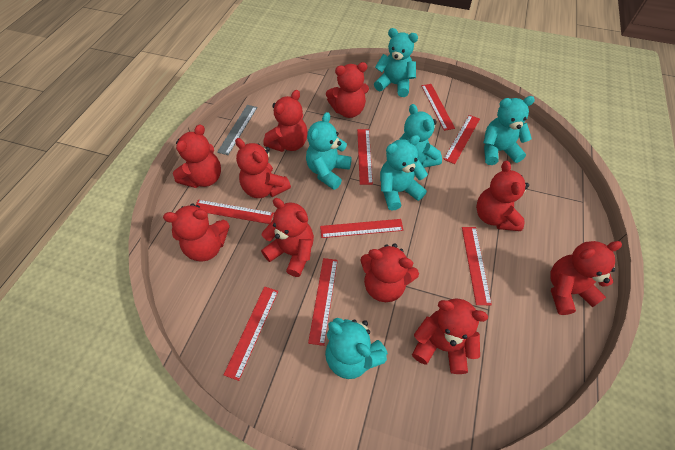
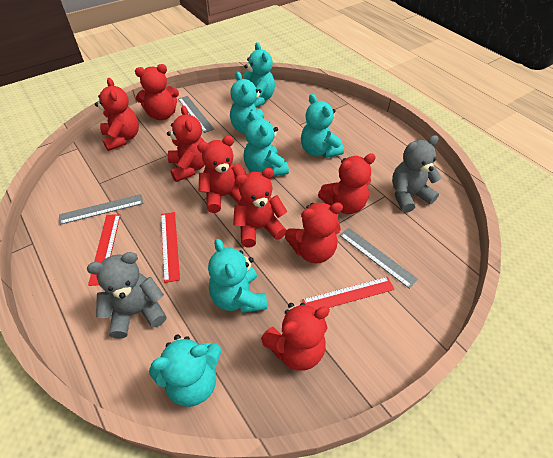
grey ruler: [217,105,257,155] = 1 -> [59,194,144,225] [178,96,214,133] [339,228,418,289] = 3
grey teddy bear: none = 0 -> [87,252,167,339] [392,135,441,213] = 2
red ruler: [195,200,274,224] [224,287,278,381] [308,258,338,346] [320,219,404,238] [357,129,373,185] [421,84,455,131] [443,115,480,164] [462,227,492,305] = 8 -> [88,214,120,286] [161,212,180,283] [302,277,395,310] = 3
red teddy bear: [163,203,230,261] [173,125,221,188] [235,138,291,198] [261,198,314,277] [263,90,308,152] [326,62,369,118] [360,243,419,302] [412,298,488,374] [476,161,529,231] [550,241,622,315] = 10 -> [95,78,139,151] [135,64,179,120] [167,106,205,182] [197,136,246,213] [233,168,287,247] [261,303,330,371] [285,202,343,263] [318,153,376,214] = 8

